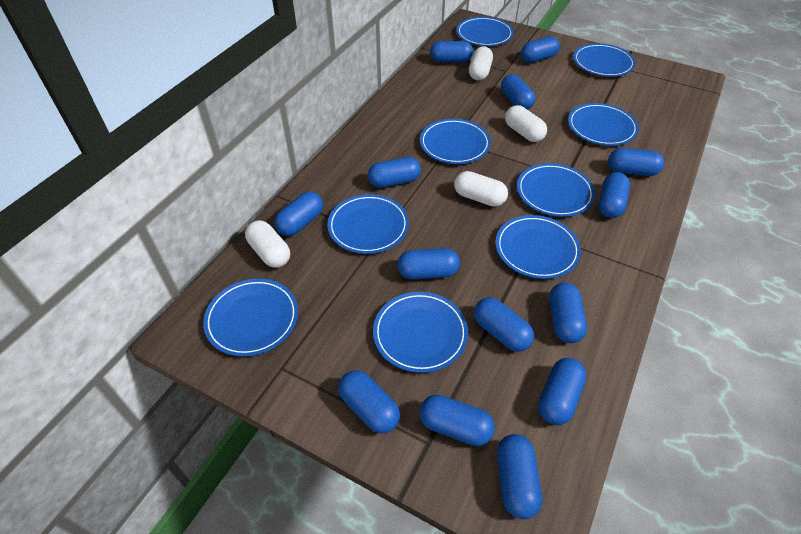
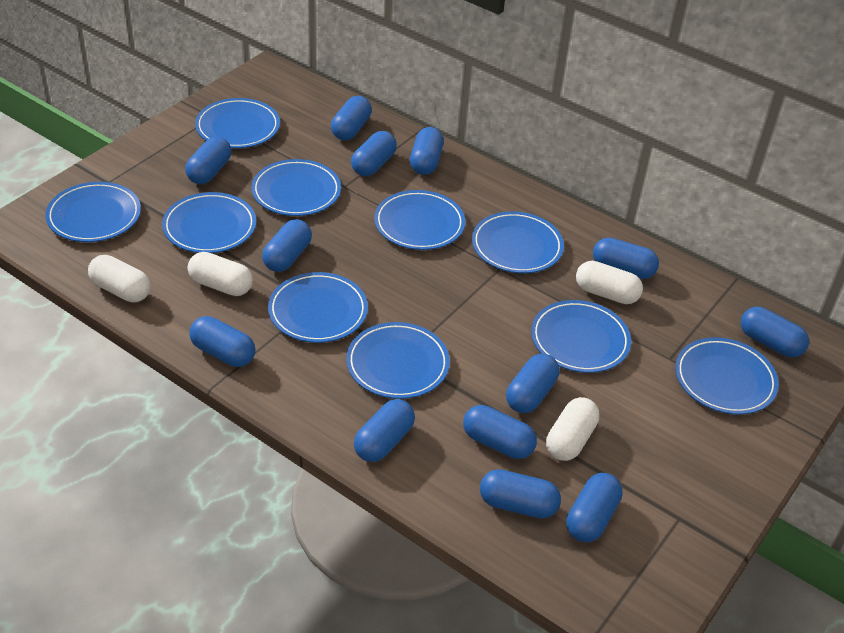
blue capsule: [274,191,323,236] [338,370,400,433] [368,157,421,188] [398,248,460,280] [419,395,495,446] [430,41,473,63] [474,297,534,352] [497,434,542,519] [501,74,535,109] [521,36,560,63] [538,358,587,425] [549,282,587,343] [598,172,630,218] [608,148,664,176] = 14 -> [185,136,231,184] [189,316,256,367] [262,219,312,272] [331,96,372,140] [351,131,397,176] [354,399,415,462] [410,127,444,175] [463,405,537,459] [480,469,561,519] [506,353,559,413] [566,473,623,542] [593,237,659,279] [741,307,809,358] = 13
blue plate: [203,279,298,357] [327,194,409,254] [373,292,468,373] [420,119,491,164] [456,17,514,46] [495,215,581,279] [517,163,595,217] [568,103,639,146] [573,43,636,77] = 9 -> [45,182,141,242] [162,192,256,253] [195,98,280,148] [251,159,341,216] [268,272,368,343] [346,322,450,399] [374,190,465,250] [472,211,564,273] [531,300,631,373] [675,337,779,415] = 10

